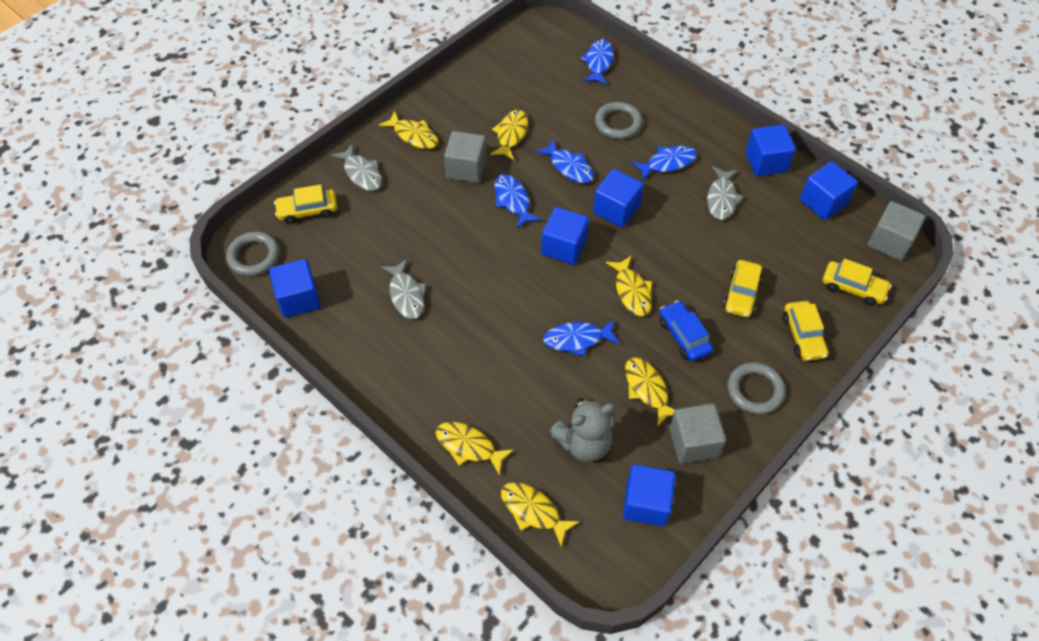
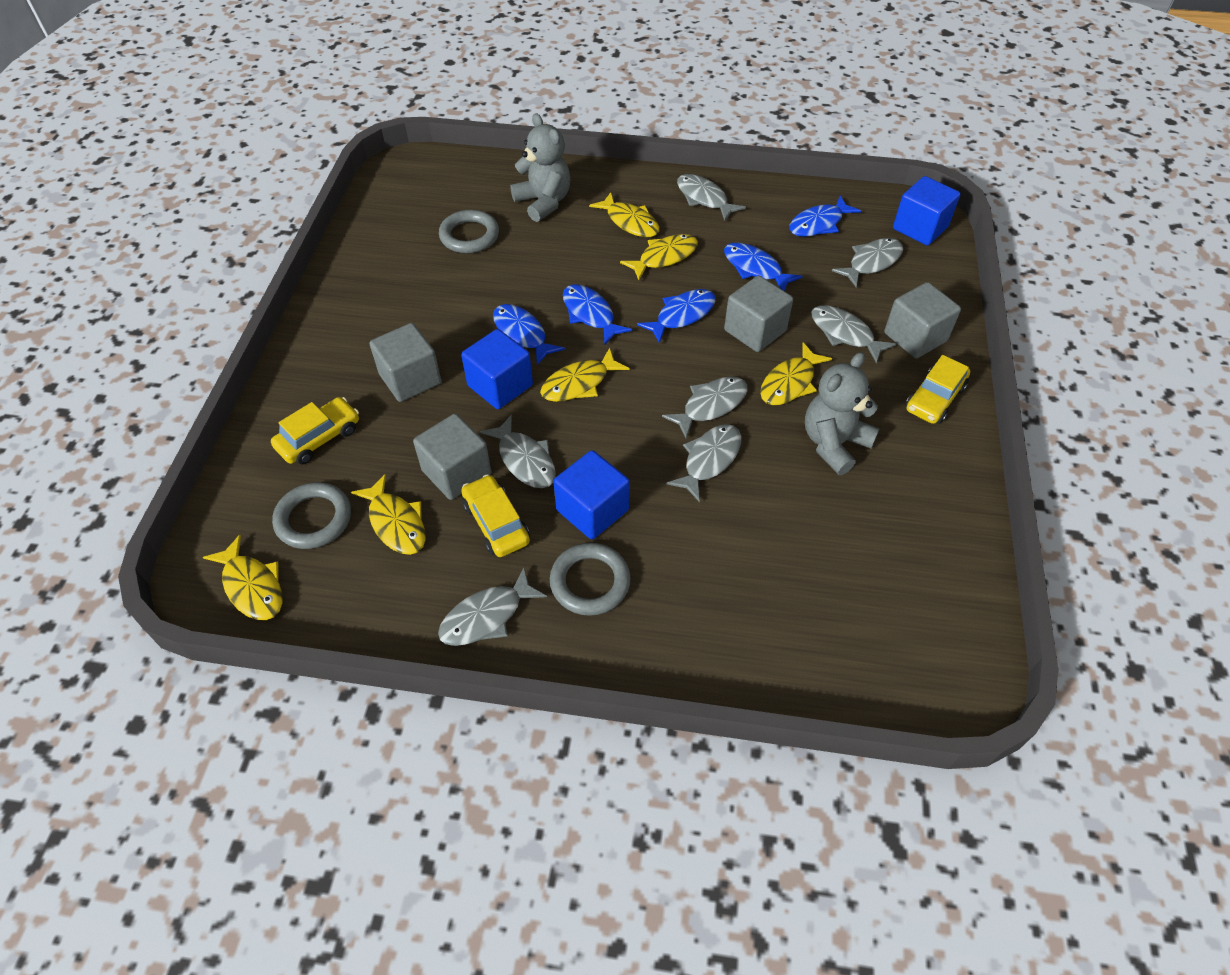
blue car: [659,300,713,361] = 1 -> none = 0
blue cube: [269,259,321,318] [541,207,589,265] [593,169,644,227] [623,464,676,526] [746,124,796,176] [800,161,858,220] = 6 -> [461,329,533,409] [553,450,630,539] [893,176,960,246] = 3
grey cube: [444,131,487,183] [669,403,726,463] [867,201,925,261] = 3 -> [369,323,441,402] [413,414,491,500] [724,276,793,352] [884,282,961,359] = 4
grey fish: [331,144,382,191] [381,259,427,319] [707,166,744,220] = 3 -> [438,567,547,646] [480,415,556,488] [662,376,747,438] [666,424,741,502] [677,174,746,221] [811,305,896,363] [832,238,903,287] = 7
grey teddy bear: [550,398,615,462] = 1 -> [510,113,571,222] [805,352,879,475] = 2
yellow car: [274,184,337,224] [723,260,763,318] [783,301,828,361] [823,259,891,306] = 4 -> [271,397,359,465] [461,474,530,557] [906,355,970,424] = 3

